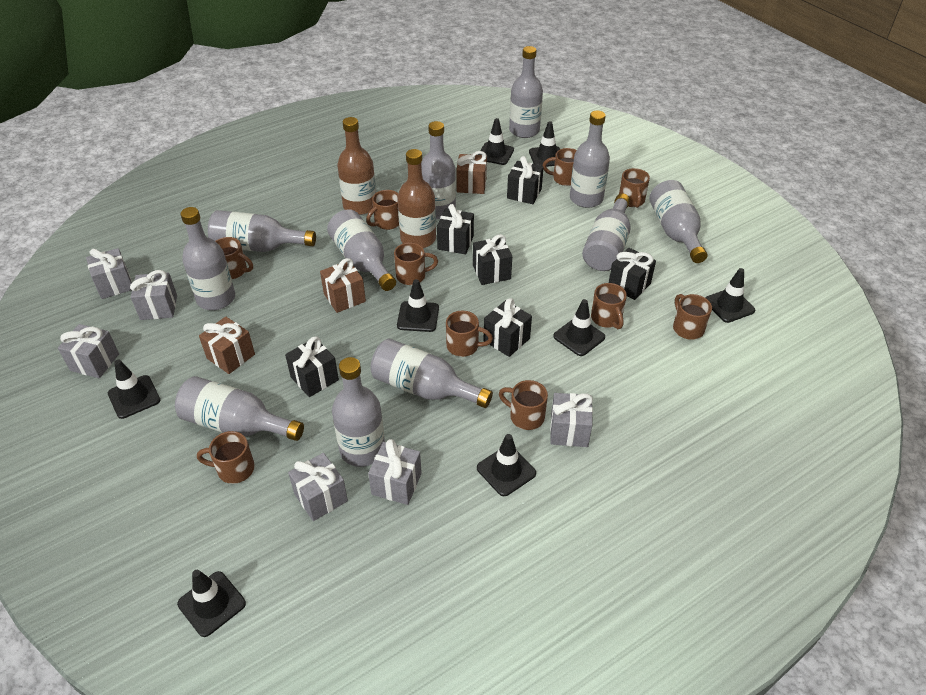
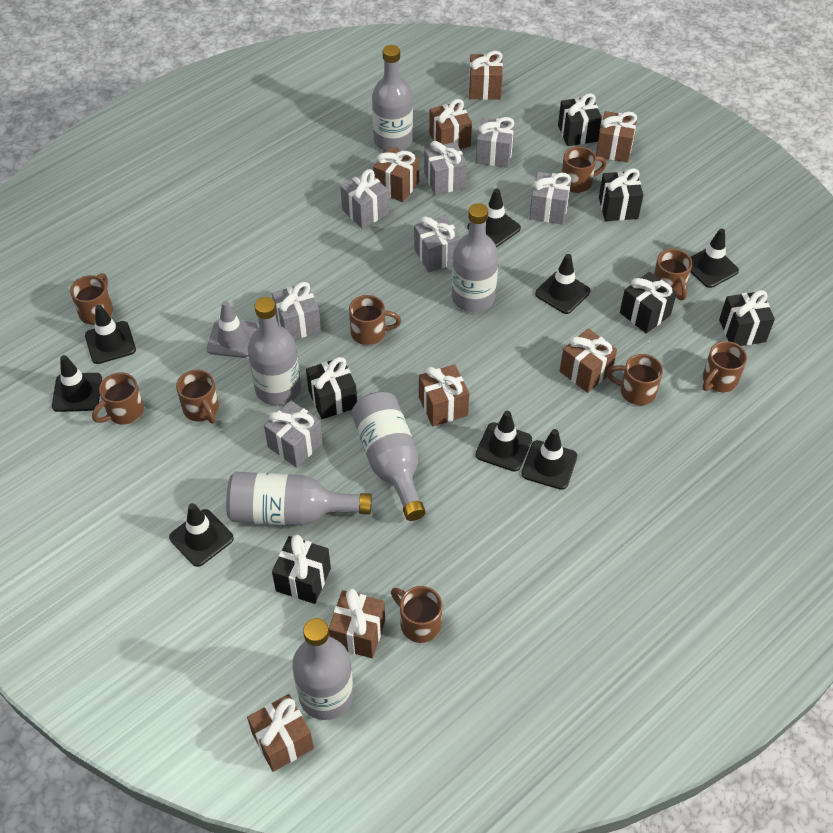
brown bottle: [337,117,376,215] [397,149,436,248] = 2 -> none = 0
brown gift: [199,317,255,374] [320,258,366,313] [456,151,487,194] = 3 -> [247,694,314,772] [329,589,385,658] [373,147,419,202] [419,364,469,426] [429,99,472,149] [469,51,503,100] [560,328,617,393] [596,111,638,162] = 8
brown mug: [197,431,255,484] [215,237,253,279] [366,190,399,230] [394,242,438,285] [446,311,493,357] [499,380,548,430] [543,148,577,186] [591,283,627,329] [619,168,650,208] [673,294,712,340] = 10 -> [70,273,113,325] [92,372,144,424] [176,370,219,423] [349,295,401,345] [391,586,443,643] [562,147,607,193] [607,354,663,405] [654,249,692,300] [702,341,747,392] = 9
grey bottle: [175,376,304,441] [181,207,235,310] [208,210,316,252] [327,209,396,291] [332,357,385,467] [370,338,493,408] [421,121,456,219] [509,46,543,138] [570,111,610,208] [582,193,631,271] [649,180,707,263] = 11 -> [226,472,372,526] [248,297,301,406] [292,618,353,720] [351,392,426,521] [372,45,413,151] [452,203,499,312] = 6
grey gift: [58,324,119,378] [86,248,132,299] [130,270,177,320] [288,453,348,521] [368,439,422,505] [550,393,593,447] = 6 -> [264,401,323,468] [272,282,321,340] [340,169,389,229] [414,215,461,272] [424,141,467,195] [476,117,515,168] [529,172,572,225] = 7
grey traffic cone: none = 0 -> [207,301,257,358] = 1

